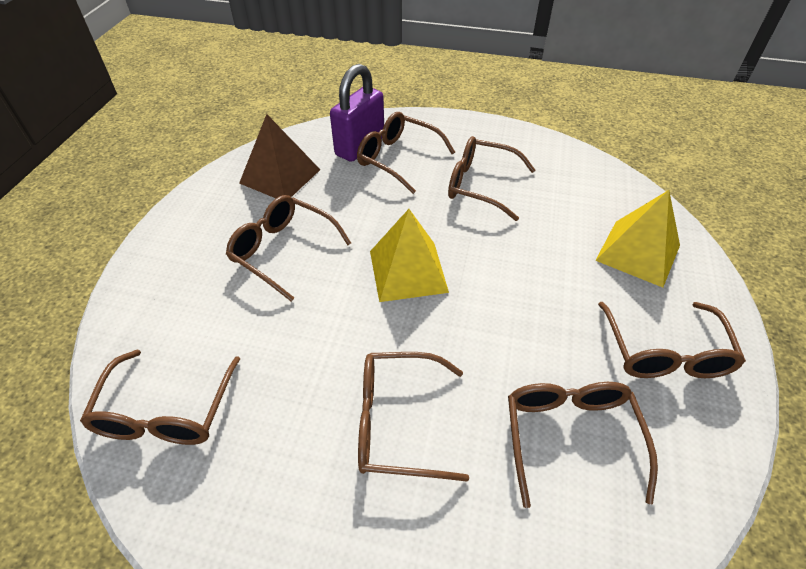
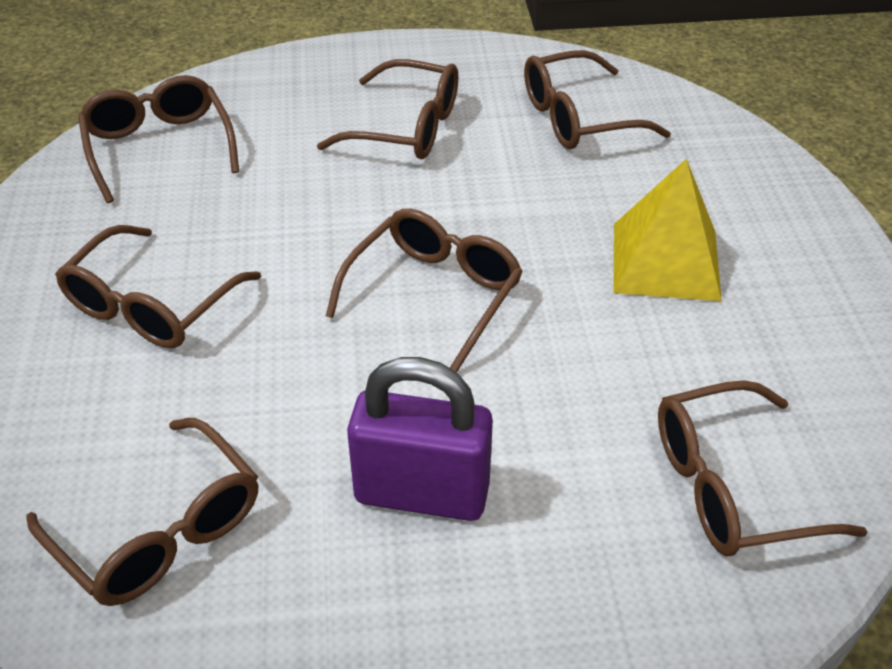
brown pyramid: [239,114,320,198] = 1 -> none = 0
yellow pyramid: [370,209,449,302] [595,190,680,287] = 2 -> [613,159,722,302] = 1

